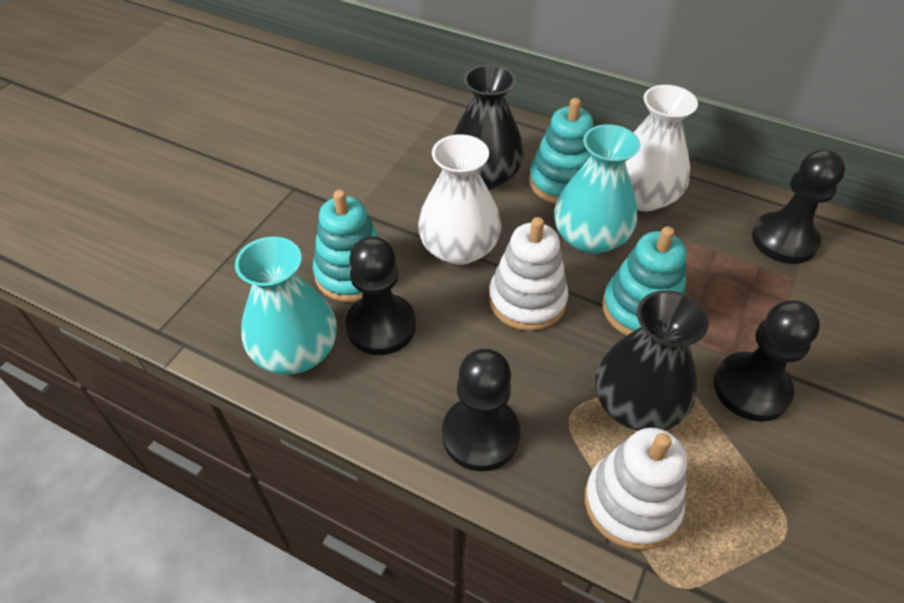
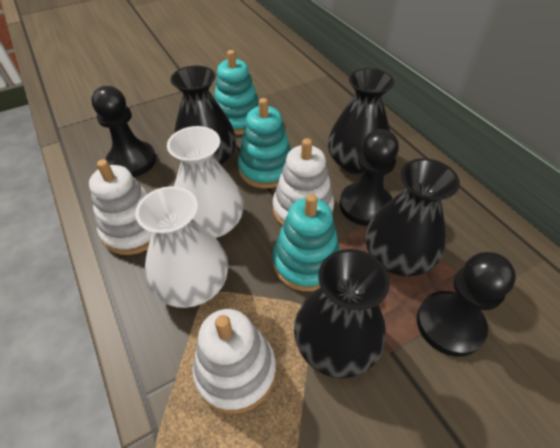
black pawn: [345,236,416,355] [442,349,520,471] [713,300,820,422] [752,150,845,264] = 4 -> [91,86,156,177] [340,129,399,226] [417,252,516,357] = 3
black vase: [453,64,524,189] [595,290,709,431] = 2 -> [170,65,236,165] [294,249,390,379] [328,68,394,174] [366,158,460,276] = 4
turquoise vase: [235,236,337,375] [554,124,640,254] = 2 -> none = 0
white stacking toy: [489,217,568,331] [585,428,687,550] = 2 -> [89,159,152,255] [192,309,276,414] [273,138,334,226] = 3

